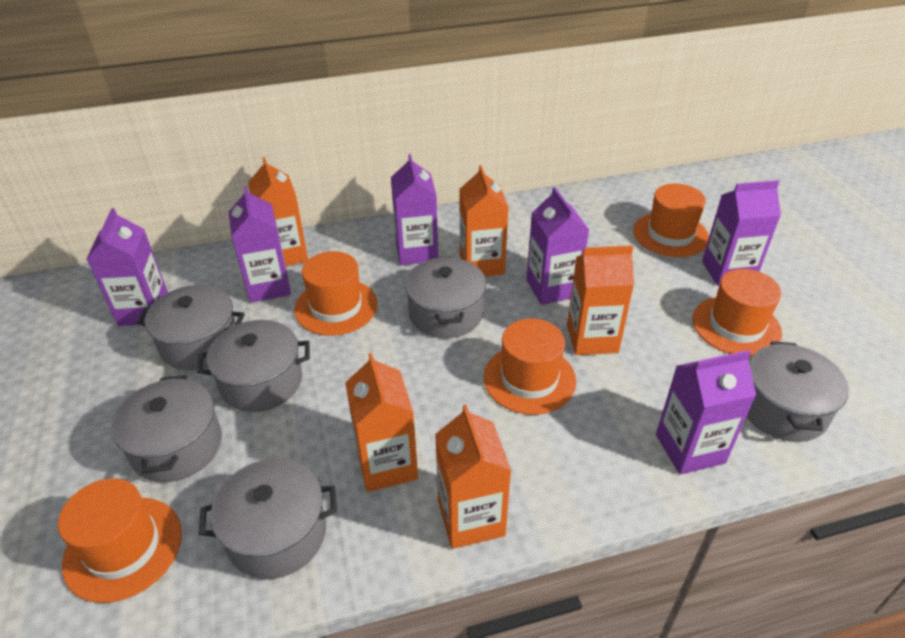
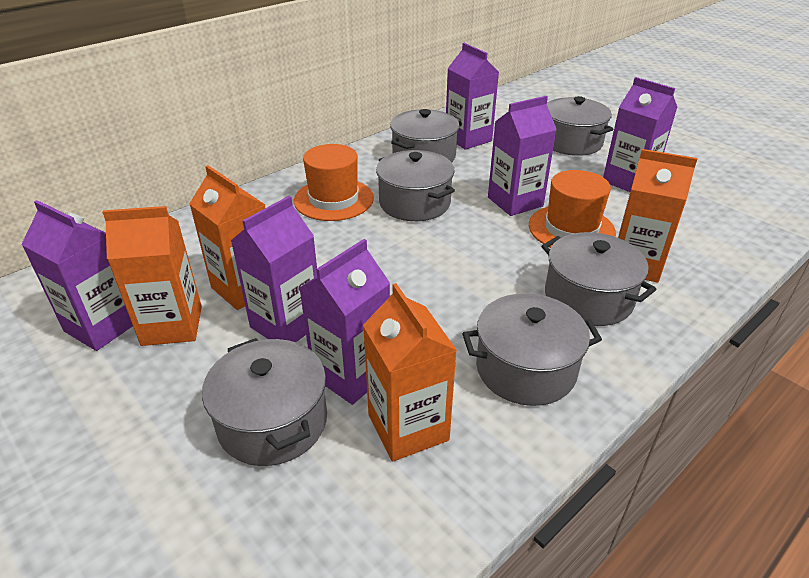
orange carton: [248,157,308,266] [345,353,418,492] [435,404,511,549] [460,165,509,277] [567,245,634,355] = 5 -> [102,206,202,346] [189,165,265,310] [363,283,457,462] [618,149,698,283] = 4
orange hat: [58,478,182,603] [294,251,377,336] [484,319,576,415] [633,184,709,257] [692,269,782,357] = 5 -> [294,144,374,221] [529,170,616,248] = 2

